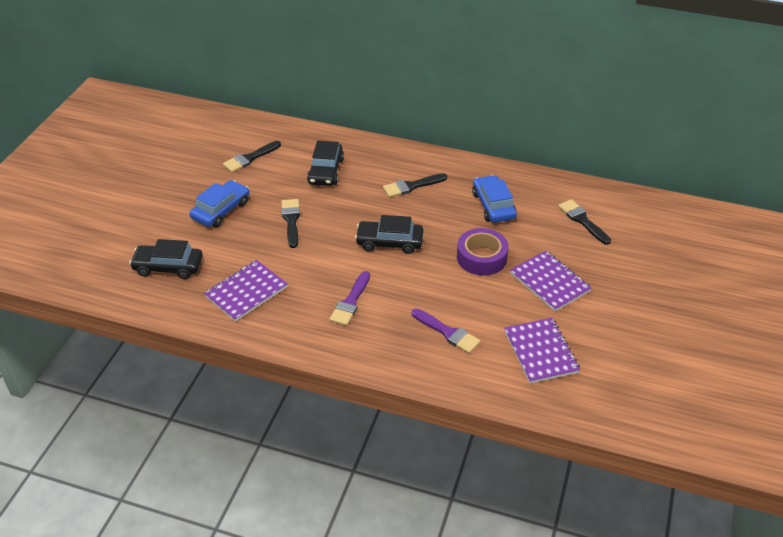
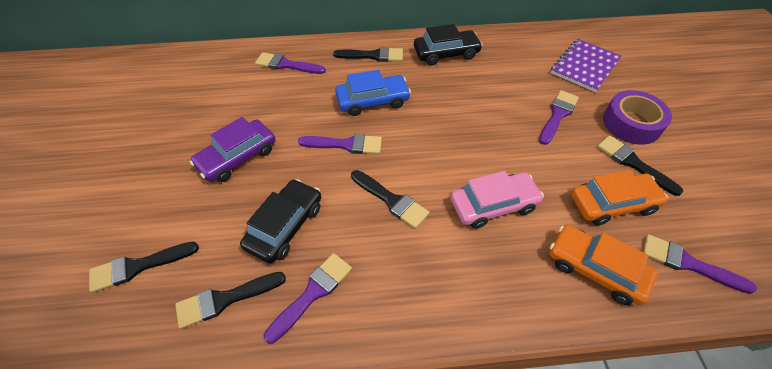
black brush: [223,141,281,172] [281,199,300,248] [383,173,447,197] [558,199,611,245] = 4 -> [89,242,199,293] [175,272,286,329] [333,47,403,62] [351,170,429,229] [597,135,683,196] = 5
black car: [129,239,203,279] [307,141,344,186] [355,215,423,254] = 3 -> [240,179,321,264] [414,24,483,66] = 2
blue car: [189,180,250,227] [472,175,517,223] = 2 -> [335,70,411,116] = 1
orange car: none = 0 -> [549,225,657,305] [571,170,668,225] = 2
pink car: none = 0 -> [451,171,544,229] = 1
purple brush: [329,271,370,326] [412,308,481,354] = 2 -> [255,52,326,74] [264,253,352,344] [298,134,382,154] [539,90,579,145] [643,234,757,294] = 5
purple car: none = 0 -> [190,117,275,182] = 1
purple notebook: [204,260,288,322] [504,318,580,383] [510,251,592,311] = 3 -> [551,39,621,92] = 1

